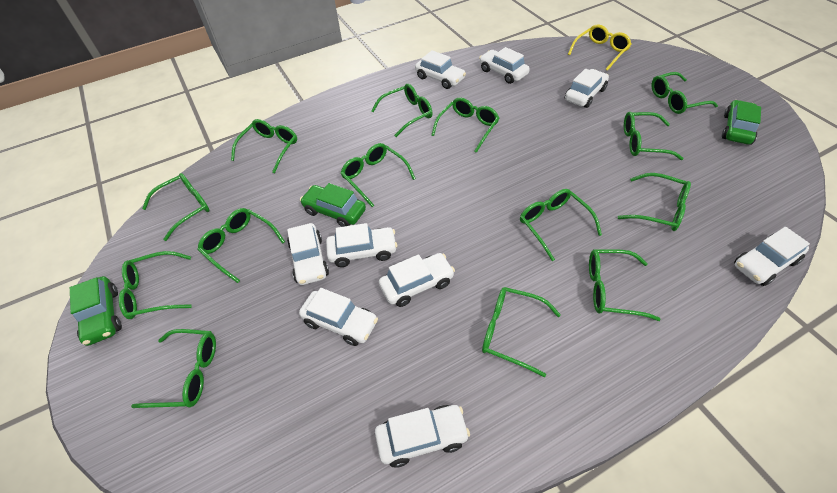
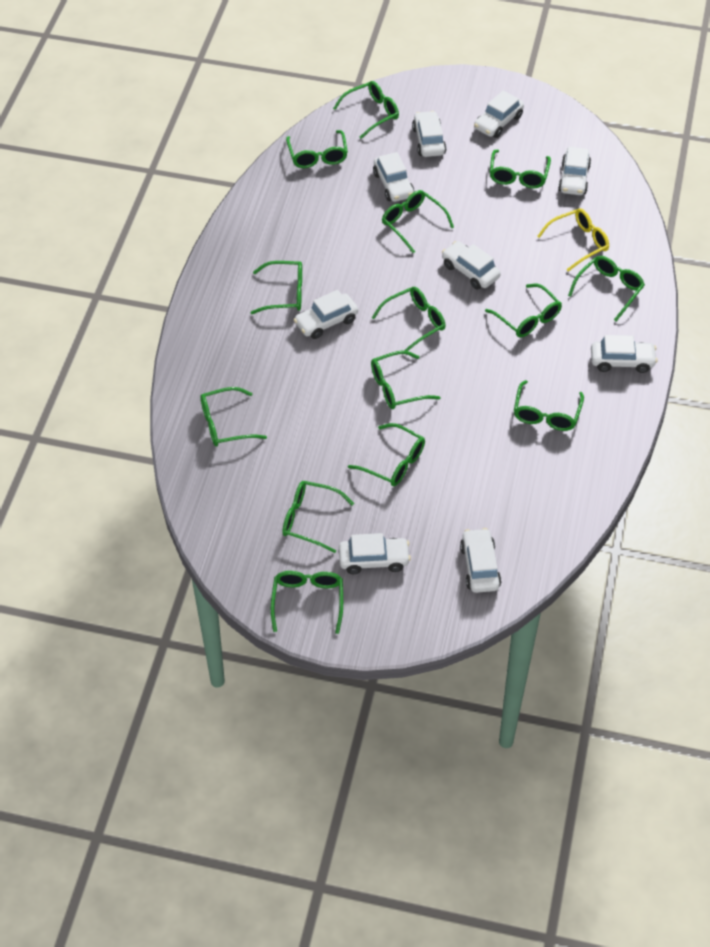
green car: [70,276,122,346] [300,183,366,227] [722,100,761,145] = 3 -> none = 0

